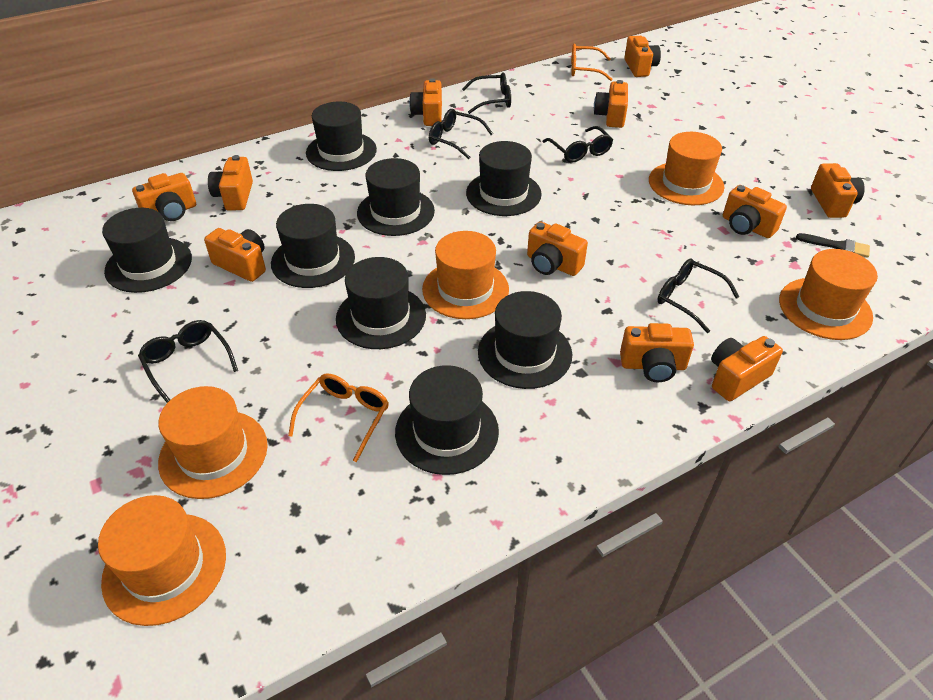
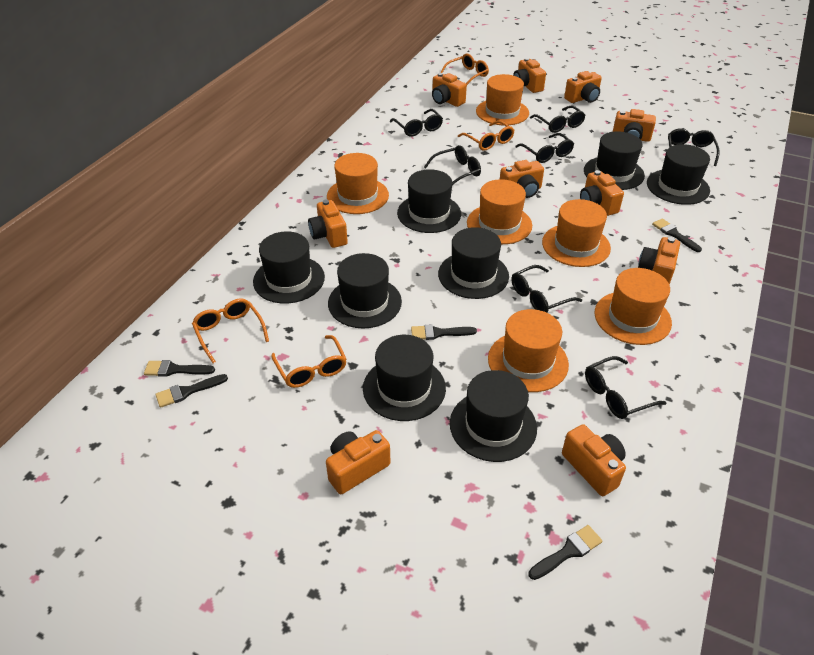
black brush: [796,233,870,258] = 1 -> [144,360,215,377] [155,374,228,408] [411,325,477,340] [529,525,603,580] [652,218,702,252] = 5
black glasses: [138,320,238,403] [429,109,493,159] [462,72,511,114] [543,126,613,163] [657,258,739,333] = 5 -> [390,109,443,137] [424,145,481,185] [511,265,582,313] [515,133,574,163] [530,106,586,133] [585,356,667,419] [668,128,720,166] = 7
orange camera: [132,173,196,221] [204,228,266,282] [208,155,253,211] [409,78,442,126] [527,222,588,276] [594,80,628,128] [620,323,694,382] [624,36,661,77] [711,336,783,401] [723,185,787,238] [811,163,865,218] = 11 -> [308,200,348,248] [326,430,391,494] [432,73,467,107] [500,160,544,198] [513,58,546,93] [562,424,626,496] [564,71,602,103] [580,170,624,216] [613,109,656,142] [638,237,680,285] = 10
orange glasses: [288,374,389,462] [571,43,613,81] = 2 -> [192,299,269,364] [271,335,346,388] [440,53,489,85] [458,121,514,151] = 4
orange hat: [98,495,226,626] [158,386,268,499] [422,231,509,319] [649,132,724,205] [779,249,878,340] = 5 -> [327,153,389,214] [467,179,532,244] [476,74,529,125] [488,309,569,392] [542,199,611,267] [595,268,672,345] = 6

